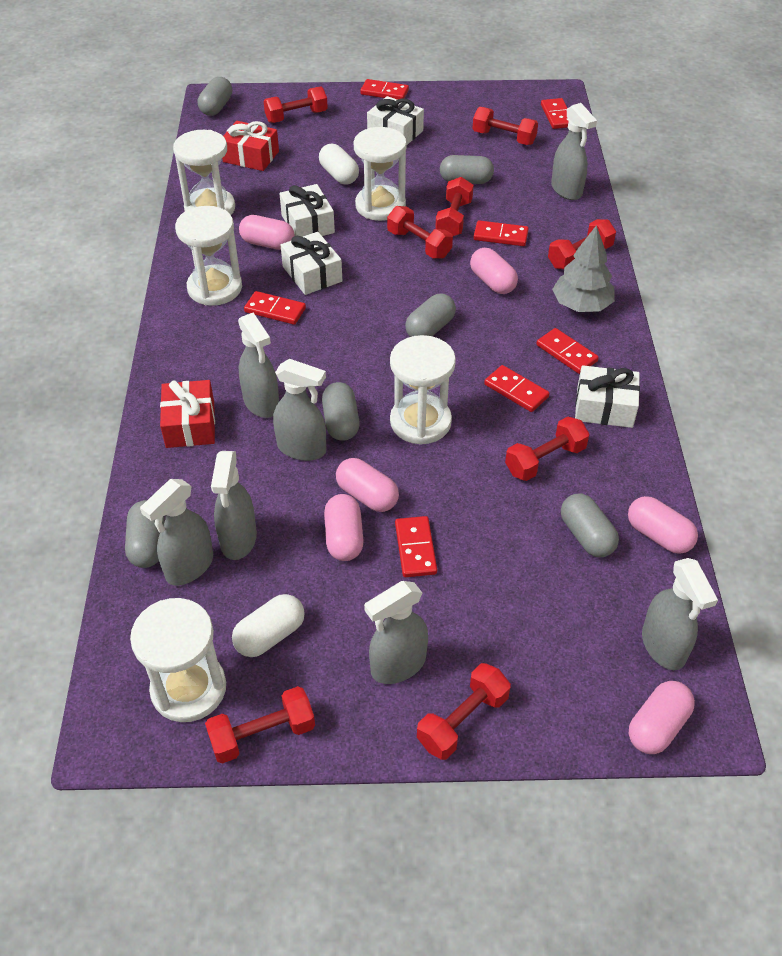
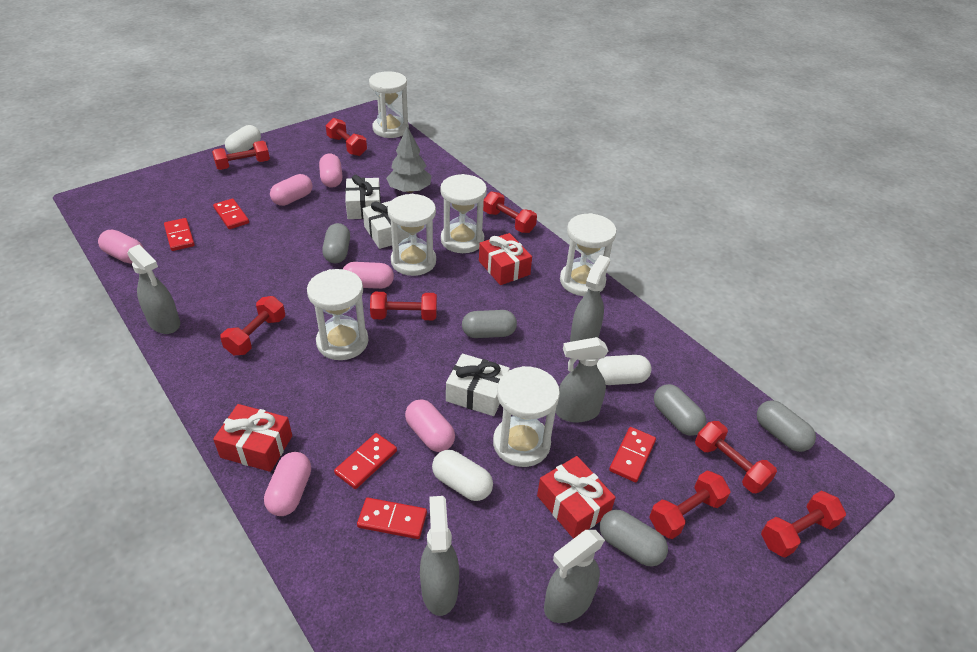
grey capsule: [125,500,164,568] [198,77,232,116] [322,382,359,441] [405,294,456,337] [440,155,494,184] [561,494,619,557] = 6 -> [322,223,350,263] [462,310,517,338] [600,510,668,567] [654,384,706,436] [757,400,816,452] = 5
grey spray bottle: [140,479,213,586] [211,451,257,560] [238,313,279,418] [273,359,326,461] [364,581,428,684] [551,103,597,200] [642,558,718,670] = 7 -> [127,244,180,334] [420,496,459,616] [544,530,605,623] [556,337,608,423] [570,255,610,342] = 5
red domino: [244,291,306,325] [360,79,409,100] [395,516,437,577] [474,220,529,246] [484,365,550,412] [536,328,599,374] [541,98,569,129] = 7 -> [164,218,195,251] [213,199,249,229] [334,433,397,489] [357,498,427,539] [609,427,656,482] = 5
red gift: [160,380,215,448] [222,121,279,171] = 2 -> [213,404,292,472] [479,233,532,285] [537,456,616,539] = 3
white capsule: [232,594,305,657] [319,144,359,185] = 2 -> [225,125,261,154] [432,450,493,501] [597,355,652,385] = 3
white gift: [279,184,335,237] [281,232,342,295] [367,96,424,145] [575,365,640,428] = 4 -> [345,175,381,219] [363,201,410,249] [446,353,510,416] = 3
white hourglass: [130,598,226,722] [173,130,235,215] [175,206,242,306] [354,127,407,221] [390,335,456,445] = 5 -> [307,269,369,360] [369,71,409,138] [387,194,436,276] [440,174,487,253] [493,366,560,467] [560,213,617,296] = 6

